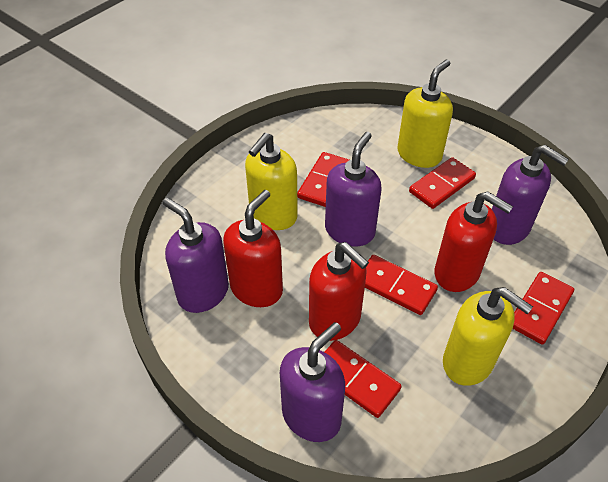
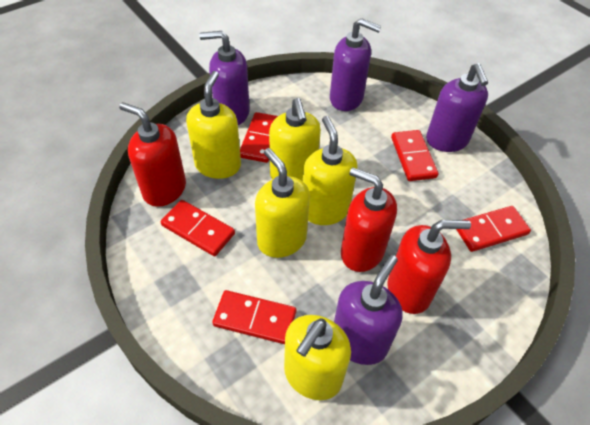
yellow soap dispenser: [245,133,298,230] [397,59,453,168] [443,287,533,386] = 3 -> [186,71,241,179] [255,148,310,258] [269,98,321,181] [284,315,351,400] [303,116,358,225] = 5

